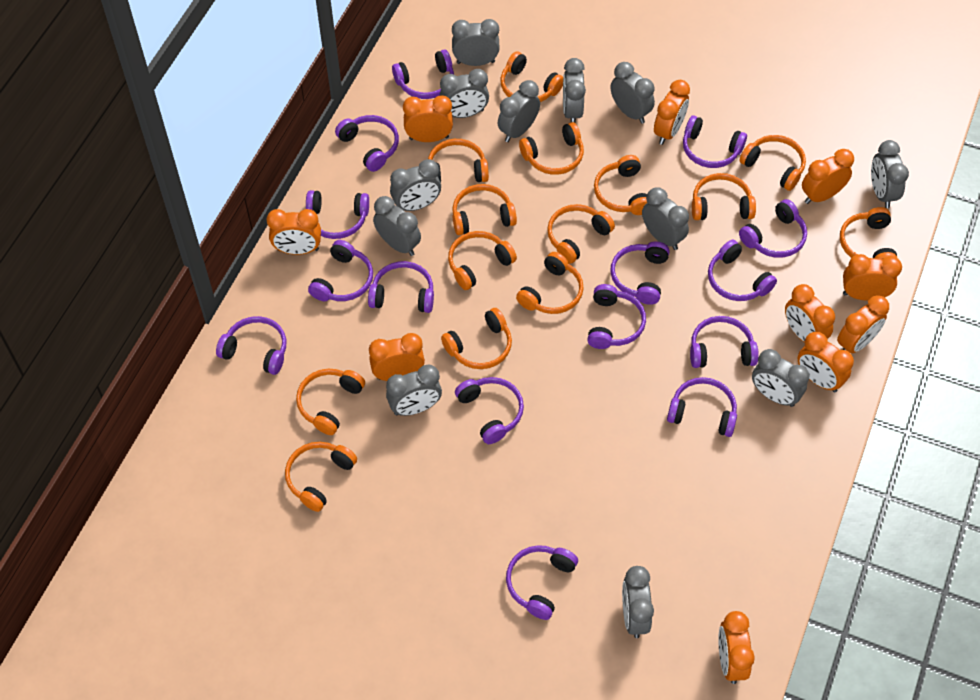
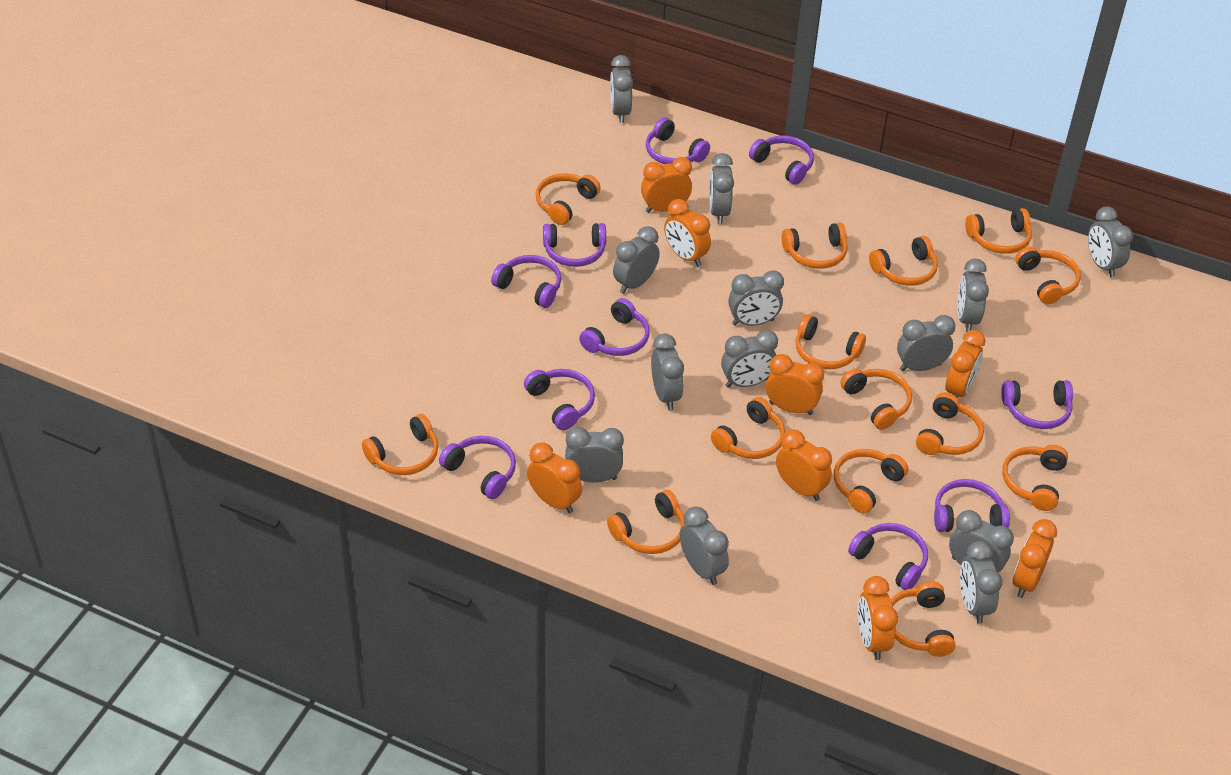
grey clock: [373,196,421,256] [386,365,442,416] [390,159,441,211] [440,69,489,118] [452,19,500,66] [498,80,540,142] [563,58,586,123] [611,62,655,124] [622,566,654,638] [642,187,689,250] [752,349,809,407] [871,140,909,208] = 12 -> [565,427,624,483] [610,55,633,123] [613,226,660,294] [651,334,684,410] [680,507,729,585] [709,153,734,224] [721,330,778,388] [728,270,784,326] [897,315,956,371] [949,510,1014,572] [958,259,989,332] [960,541,1002,624] [1088,206,1133,278] = 13
orange clock: [266,209,321,255] [369,333,425,381] [403,95,453,142] [654,80,690,145] [718,611,755,684] [785,284,835,343] [798,331,854,392] [802,149,854,204] [837,295,889,353] [843,254,902,300] = 10 -> [527,443,582,513] [641,157,692,213] [664,199,711,267] [766,354,824,415] [776,430,832,501] [858,576,898,660] [945,330,985,397] [1013,519,1057,598] = 8
purple headphones: [216,316,286,375] [306,190,369,239] [308,240,373,301] [335,115,399,172] [368,261,434,313] [392,49,454,99] [455,377,524,444] [506,545,578,620] [587,284,646,349] [610,241,670,305] [667,377,737,437] [683,115,747,168] [690,316,759,368] [708,240,777,301] [739,199,807,258] = 15 -> [439,436,516,499] [491,255,561,308] [524,369,595,430] [543,223,606,267] [579,298,650,356] [646,117,710,164] [749,135,814,185] [848,523,928,590] [934,479,1010,532] [1001,380,1073,429] = 10

